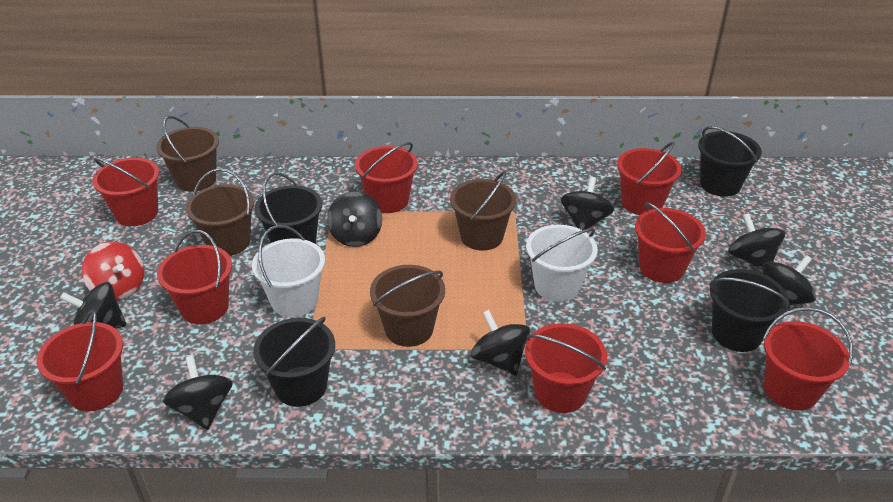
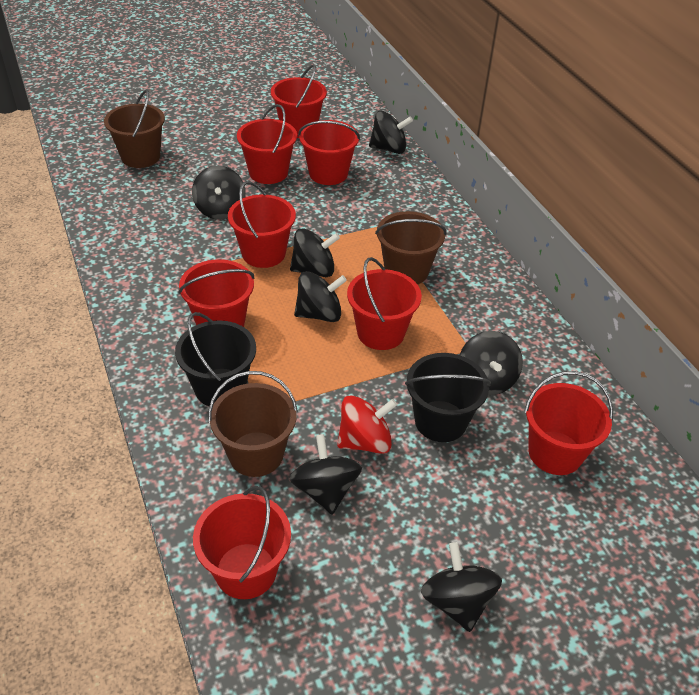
black bucket: [253,317,335,407] [255,172,322,244] [698,126,762,197] [709,269,790,352] = 4 -> [175,312,256,406] [405,353,491,442] = 2
brown bucket: [156,116,219,192] [186,168,254,256] [370,265,445,347] [450,171,516,251] = 4 -> [104,90,165,168] [208,371,298,477] [375,211,447,284] = 3
white bucket: [252,225,325,317] [526,224,598,302] = 2 -> none = 0

